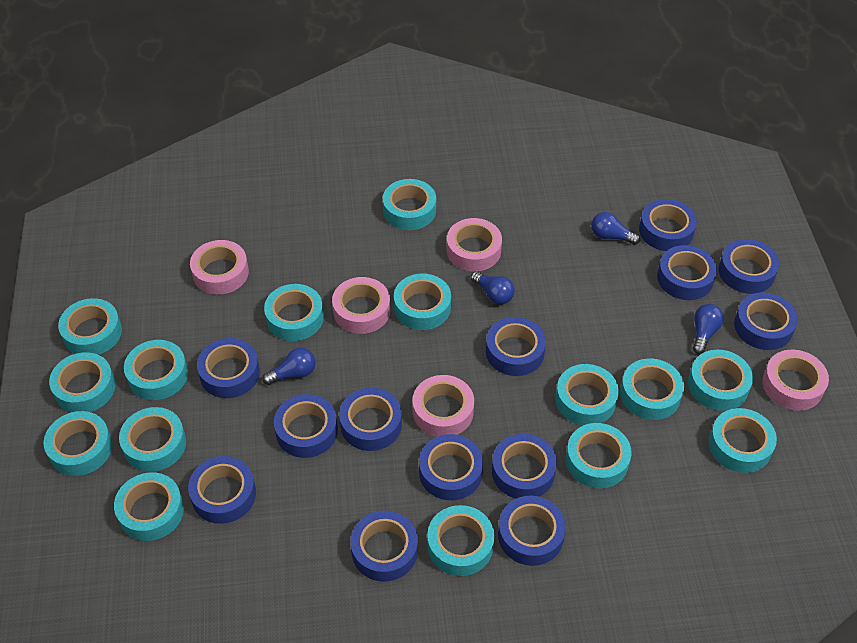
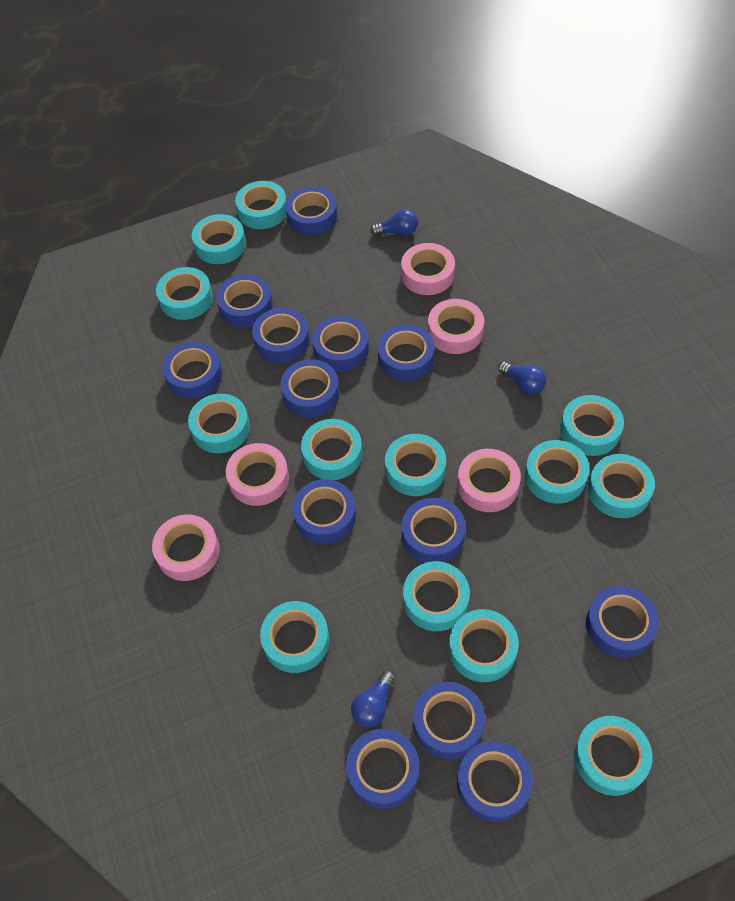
blue light bulb: [262,348,316,385] [471,271,515,305] [591,212,640,245] [693,304,724,354] = 4 -> [351,670,395,728] [370,209,418,235] [498,361,547,395] = 3
turquoise tape: [44,411,113,476] [49,352,116,412] [58,298,122,355] [114,472,184,541] [119,407,186,472] [124,340,188,400] [264,284,324,341] [383,179,436,230] [394,274,451,330] [427,505,495,576] [555,364,619,425] [566,423,632,488] [620,359,684,420] [688,350,753,411] [709,408,777,473] = 15 -> [156,267,213,320] [188,394,250,453] [192,214,246,264] [235,181,287,229] [260,601,329,673] [301,419,362,480] [385,434,446,496] [403,561,470,631] [449,609,519,682] [525,440,590,503] [560,395,624,456] [574,716,652,796] [588,454,655,518] = 13

